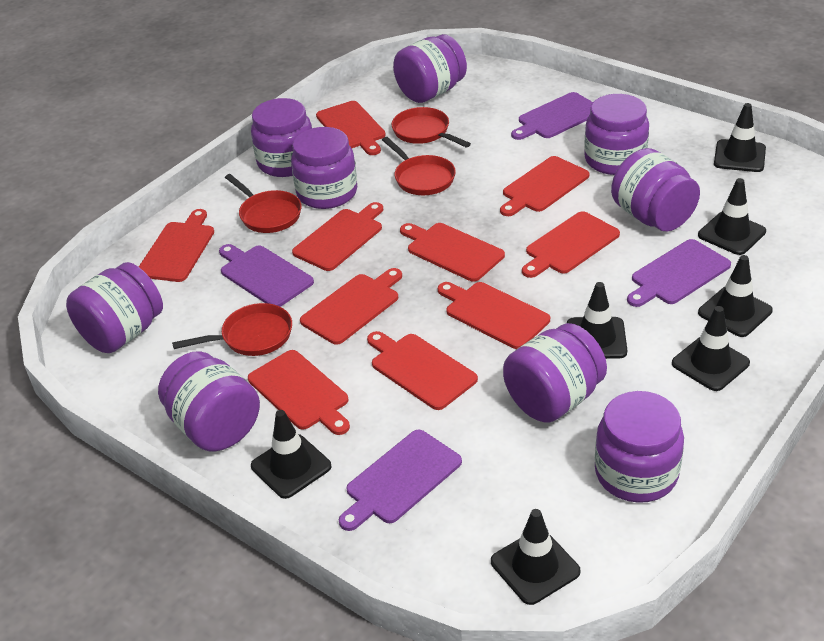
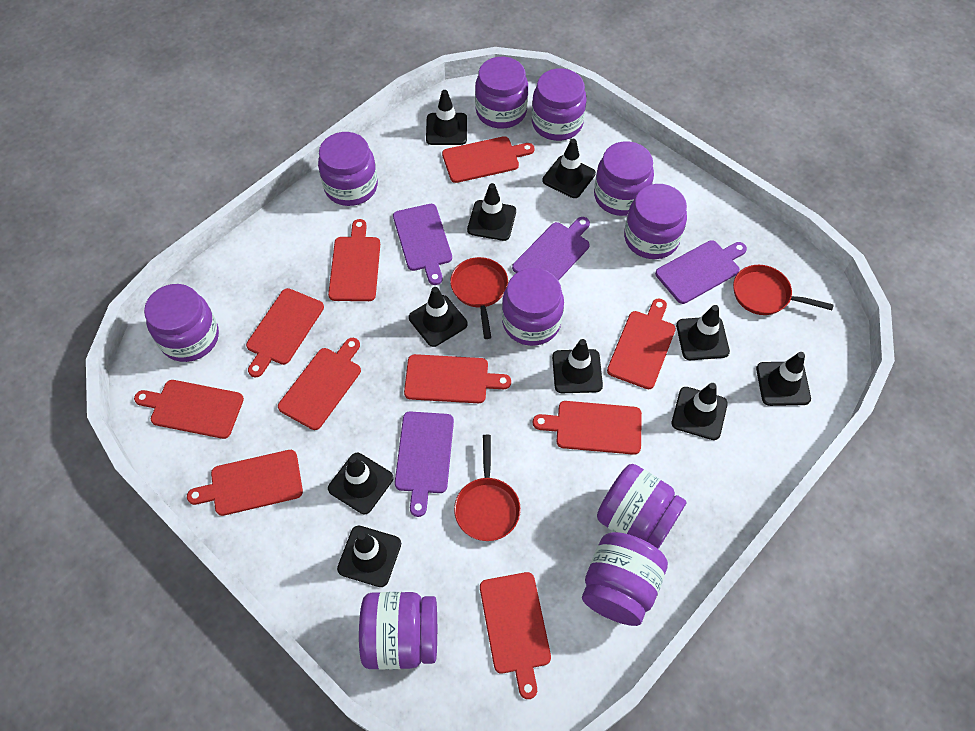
black traffic cone: [251,410,331,499] [491,509,580,605] [567,282,627,359] [672,306,750,391] [698,178,766,255] [698,255,773,337] [714,103,766,172] = 7 -> [328,453,393,514] [337,526,401,587] [409,287,468,347] [426,90,467,145] [467,183,516,241] [542,139,596,198] [552,339,603,393] [672,383,728,440] [676,305,730,360] [756,352,811,406] = 10
purple jar: [66,262,163,353] [158,351,260,451] [251,98,312,177] [291,127,357,209] [393,34,467,103] [503,323,607,423] [584,94,649,175] [595,391,684,503] [611,148,700,232] = 9 -> [144,284,219,362] [318,132,378,206] [359,592,437,670] [475,57,528,129] [502,268,564,346] [532,68,587,141] [582,532,668,626] [594,141,654,216] [597,464,687,549] [624,184,687,259] = 10
red pan: [172,303,292,356] [225,174,302,233] [382,137,456,195] [392,107,471,148] = 4 -> [450,257,508,339] [454,435,521,541] [733,265,834,315] = 3

